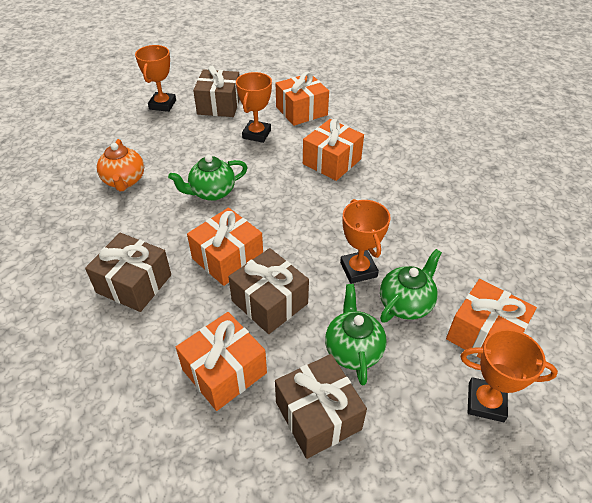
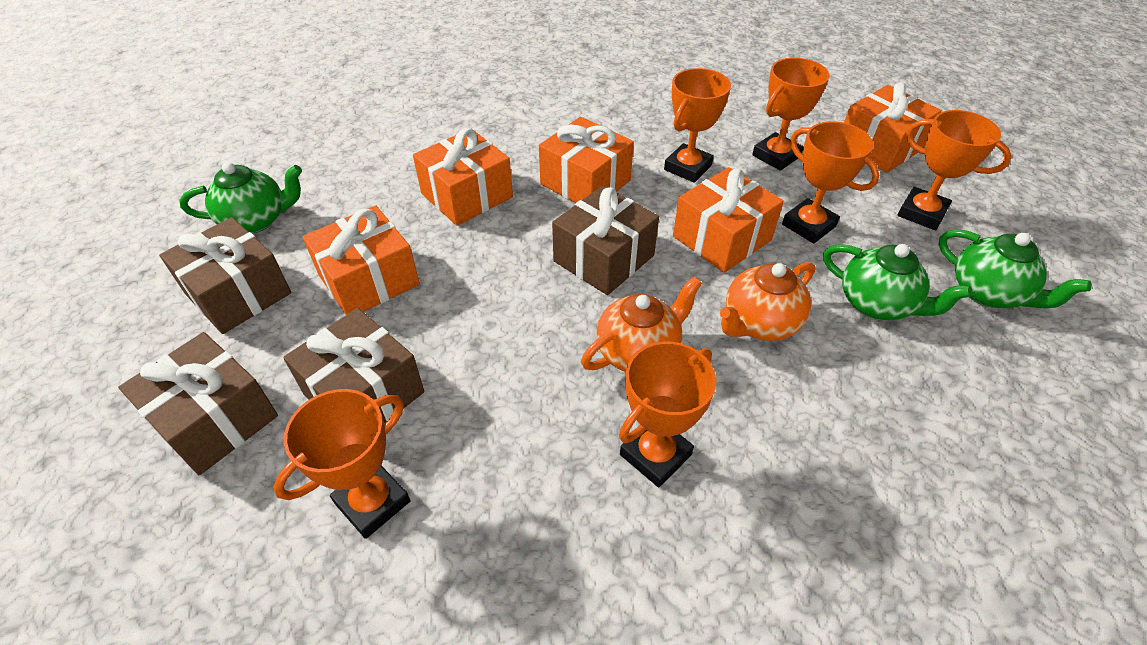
orange teapot: [97,139,144,192] = 1 -> [581,276,702,372] [720,262,815,341] = 2
orange trophy: [135,45,176,112] [236,72,272,143] [340,199,391,284] [460,329,558,422] = 4 -> [273,389,410,539] [619,341,716,487] [664,68,731,183] [752,58,830,171] [782,121,879,244] [898,110,1012,230] = 6

